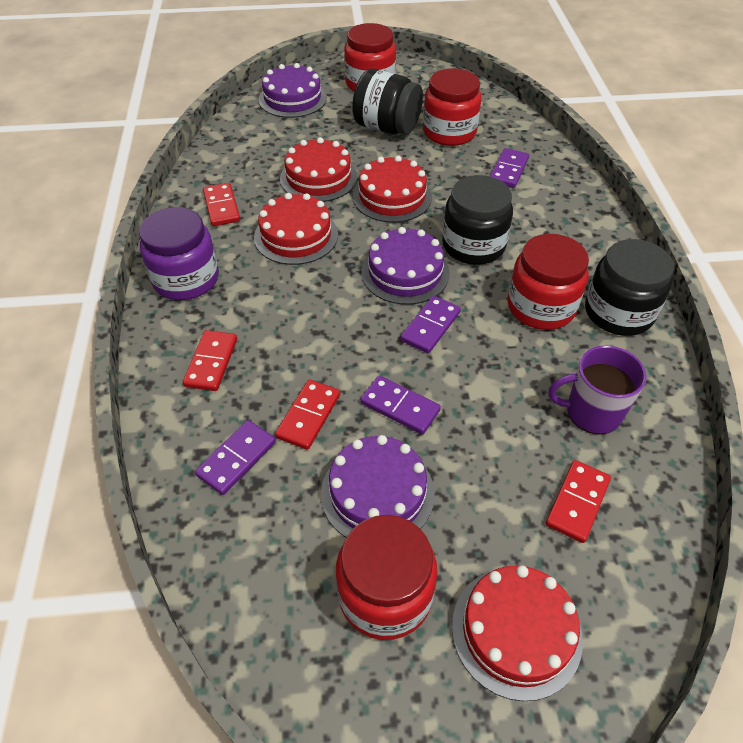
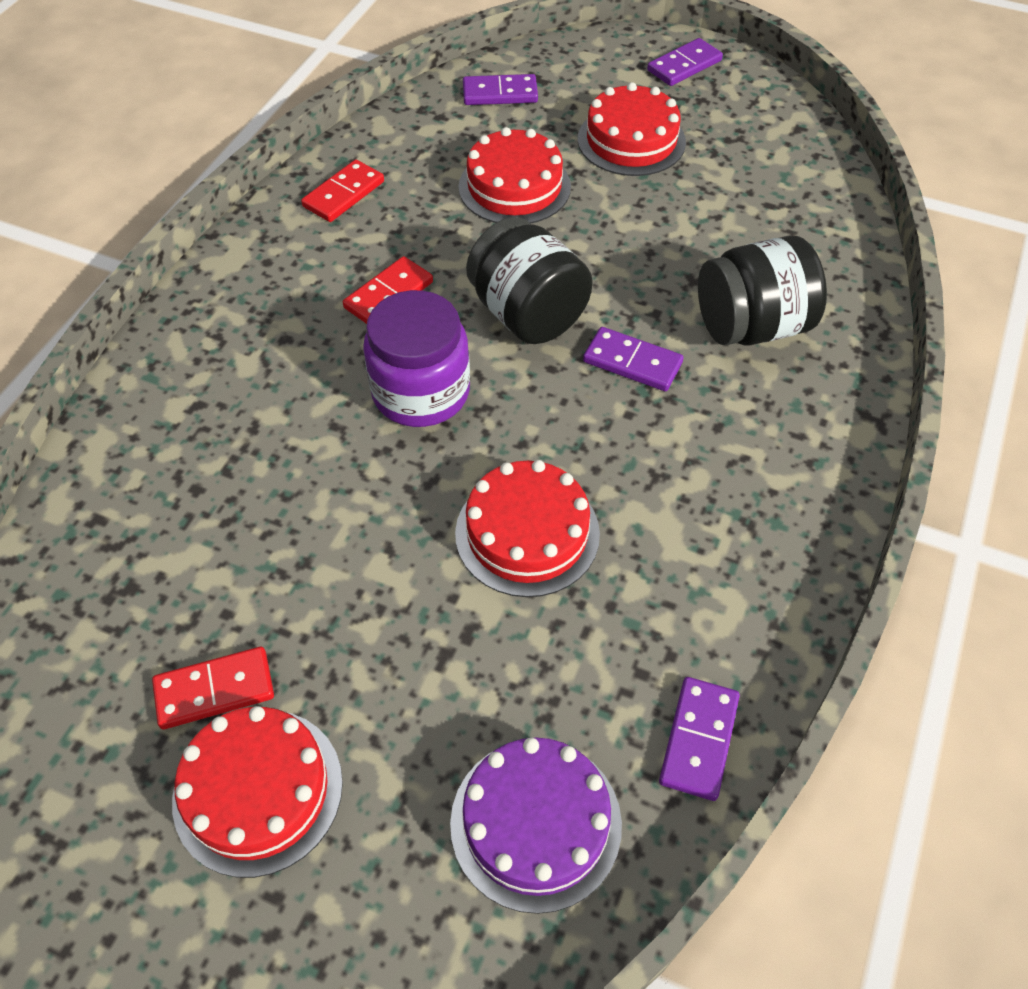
black jar: [352,69,423,135] [442,175,513,265] [585,239,674,336] = 3 -> [466,217,593,344] [698,236,827,346] = 2
purple cake: [258,63,327,118] [321,435,435,538] [361,227,450,305] = 3 -> [450,737,622,914] = 1
purple mug: [549,346,647,435] = 1 -> none = 0
red domino: [183,330,237,391] [203,183,240,226] [275,379,340,450] [546,460,611,543] = 4 -> [152,647,274,729] [301,160,384,222] [343,256,433,324] = 3
red jar: [336,515,437,640] [344,23,396,92] [423,68,481,146] [508,234,589,330] = 4 -> none = 0

